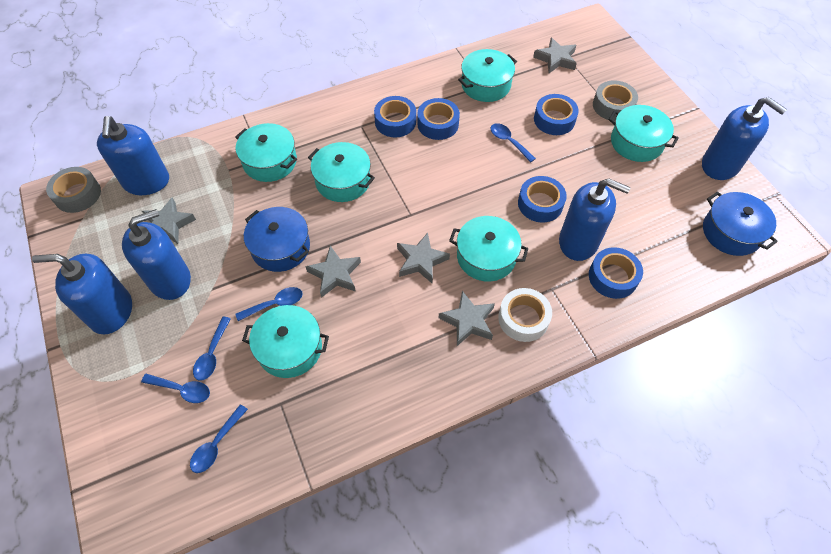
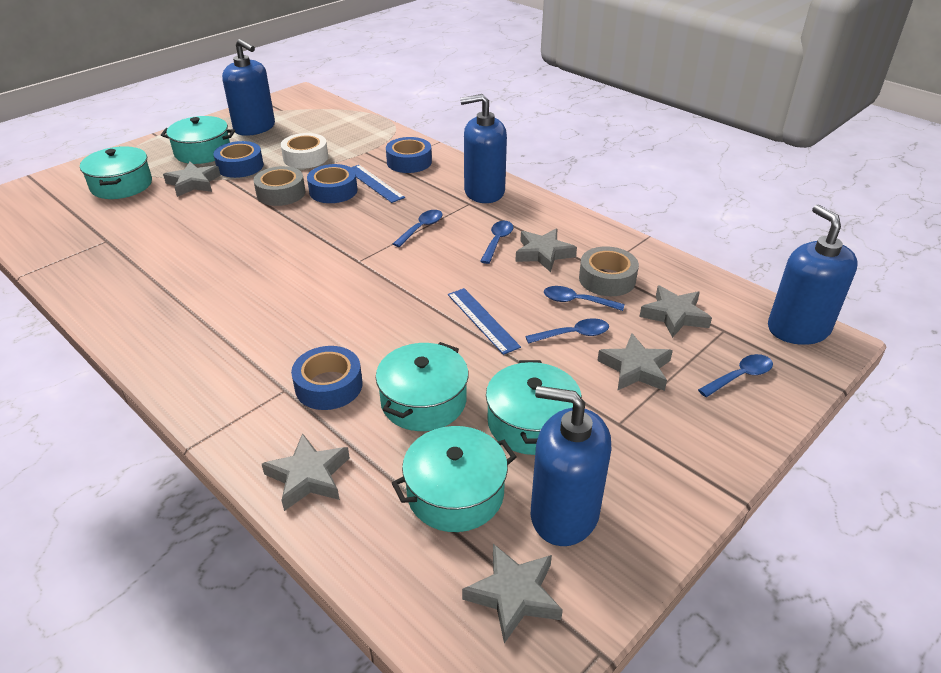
blue pot: [244,207,310,272] [703,192,778,256] = 2 -> none = 0
blue ruler: none = 0 -> [351,165,405,203] [448,288,521,355] = 2
blue soap dispenser: [32,254,132,334] [97,116,169,195] [122,209,191,300] [559,178,630,261] [702,97,787,180] = 5 -> [222,39,275,136] [460,94,507,203] [531,386,611,546] [768,205,858,345] = 4
blue tape: [374,96,416,137] [417,98,460,140] [518,176,567,223] [534,94,579,135] [589,248,643,299] = 5 -> [213,141,264,178] [291,346,363,410] [307,164,358,203] [386,137,432,173] = 4
grey star: [142,198,196,244] [305,246,361,298] [397,233,450,283] [439,291,495,346] [533,37,577,73] = 5 -> [163,162,221,197] [262,433,350,511] [462,544,563,643] [515,228,577,272] [597,333,673,391] [639,285,712,338] = 6
turquoise pot: [235,123,297,182] [242,305,329,378] [308,142,375,202] [449,216,529,282] [458,49,517,102] [608,105,679,162] = 6 -> [80,146,152,199] [161,116,235,164] [376,342,469,431] [392,426,516,532] [486,360,582,455] = 5

